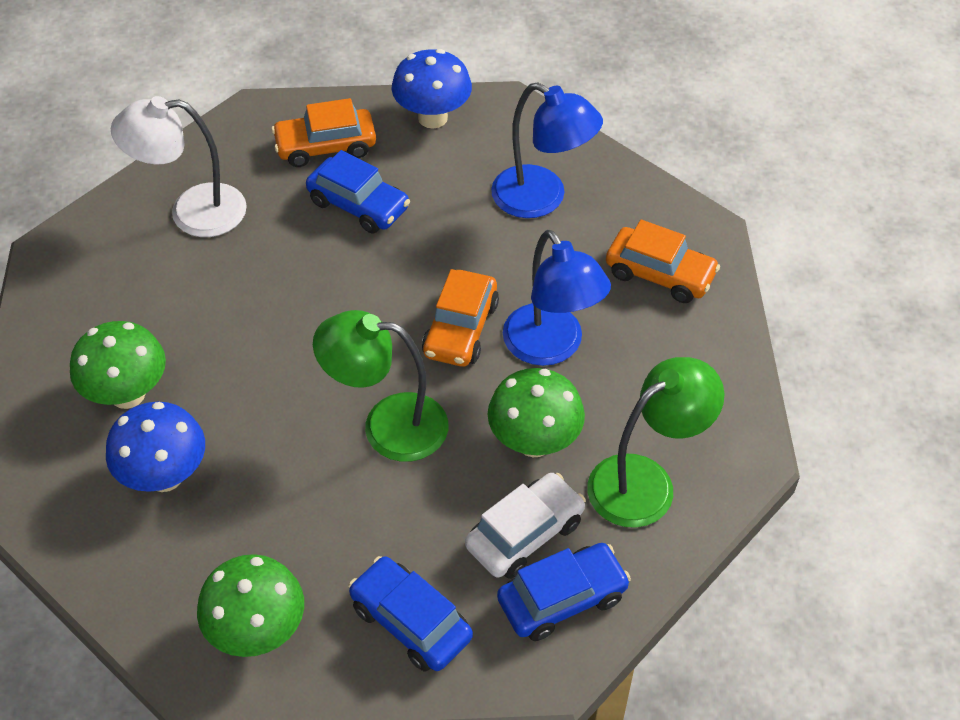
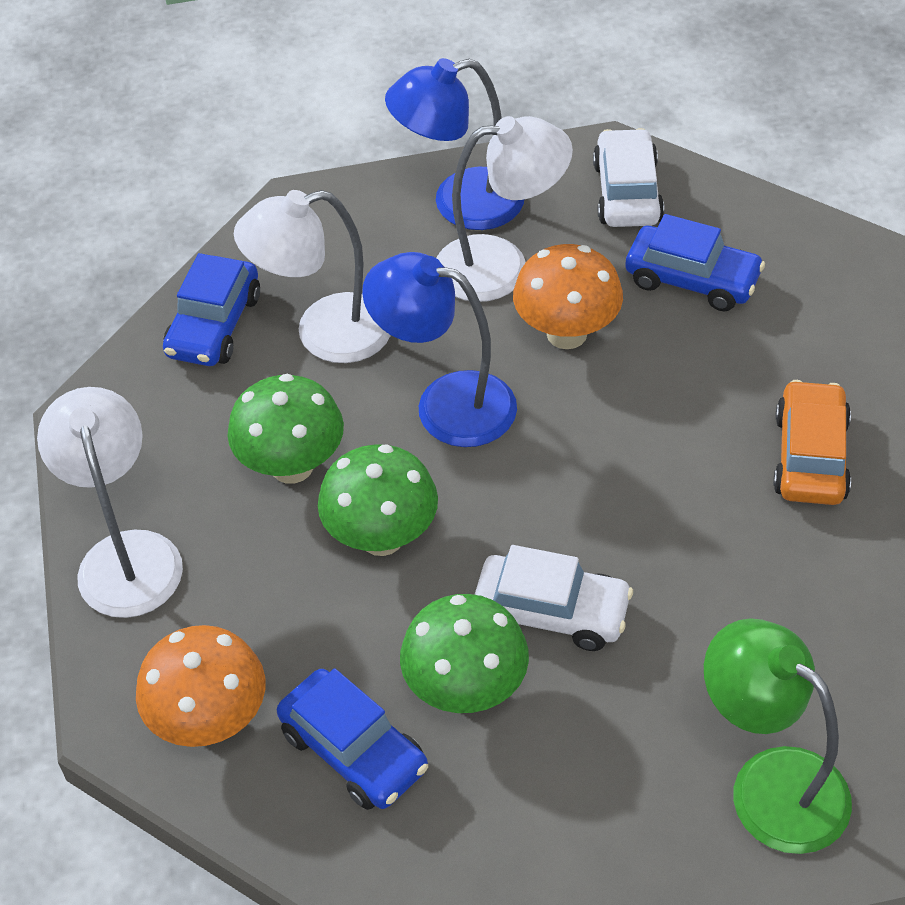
blue mushroom: [106,402,205,492] [391,49,472,128] = 2 -> none = 0
green lamp: [313,310,448,462] [587,357,724,528] = 2 -> [704,618,852,854] = 1
orange car: [271,98,376,167] [422,269,499,367] [606,220,720,303] = 3 -> [773,380,851,505] = 1
orange mushroom: none = 0 -> [136,625,265,747] [513,244,623,349] = 2
white car: [465,473,586,579] = 1 -> [474,545,633,651] [593,128,664,227] = 2
white lamp: [111,96,247,237] = 1 -> [37,387,183,618] [234,190,391,363] [436,116,573,302] = 3

